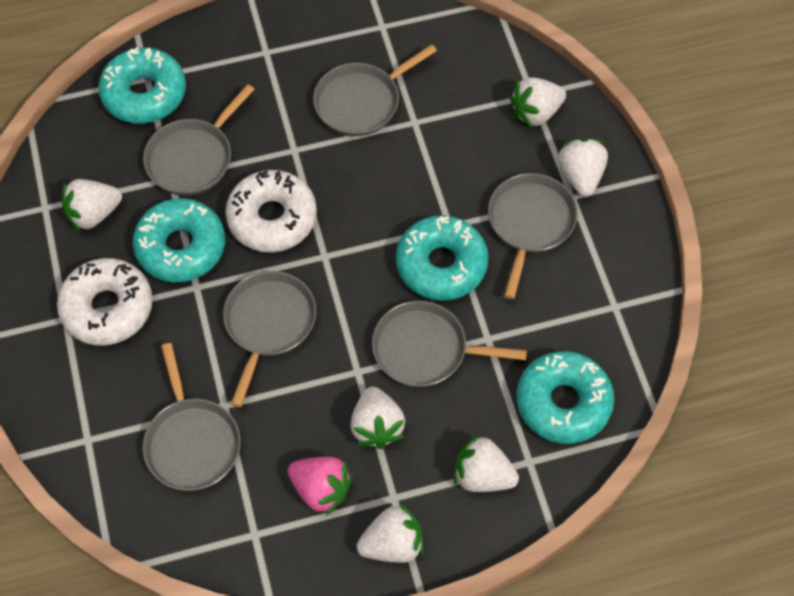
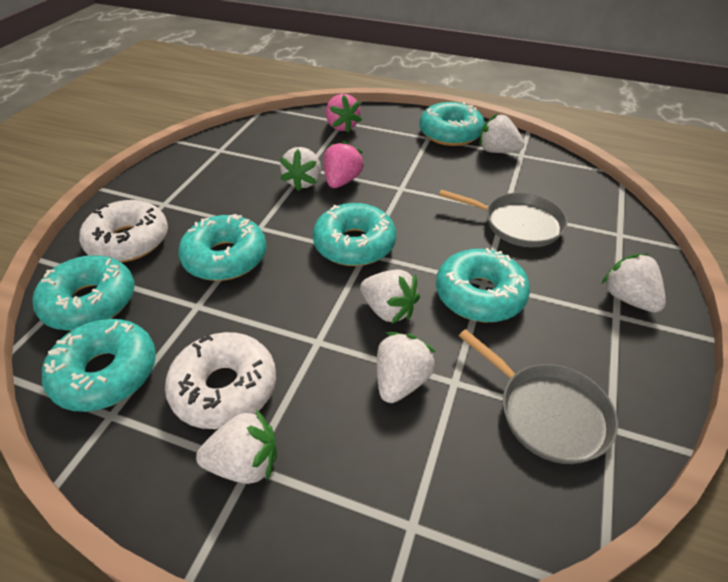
grey pan: [143,84,255,196] [143,343,241,491] [223,271,316,407] [313,44,437,136] [372,301,527,387] [488,173,578,299] = 6 -> [439,190,568,247] [459,329,618,464] = 2
pink strawberry: [288,457,353,516] = 1 -> [324,140,364,188] [326,94,362,133] = 2
turquoise donut: [98,47,186,124] [133,198,225,282] [396,215,489,301] [516,351,614,444] = 4 -> [33,255,134,331] [42,319,156,412] [178,214,267,281] [313,203,396,266] [419,102,485,146] [436,248,530,322] = 6

